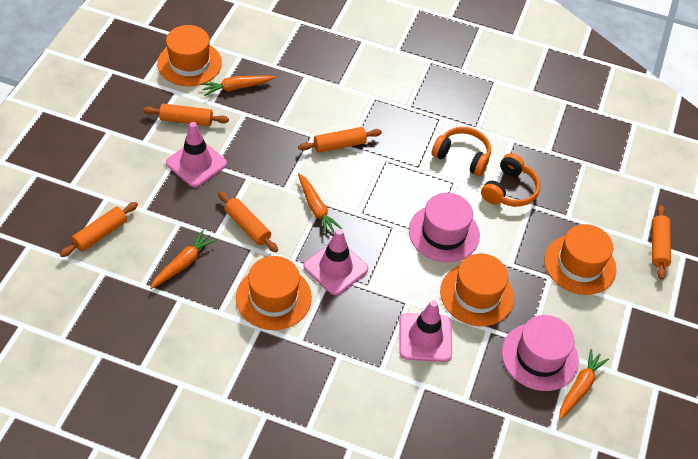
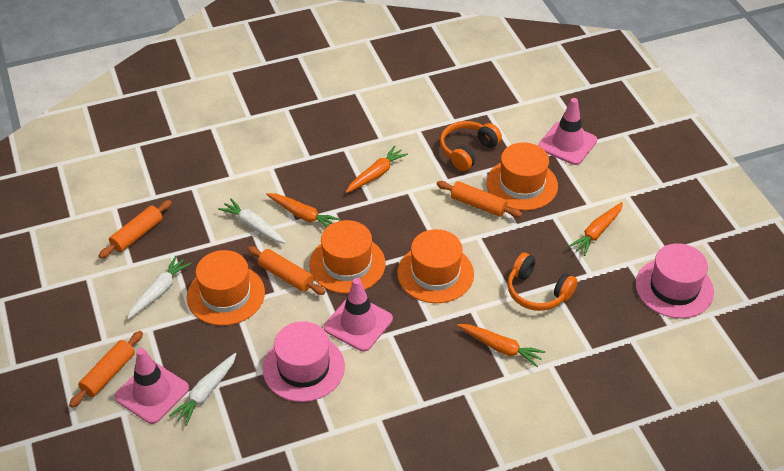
orange rolling pin: [60,202,138,257] [143,104,229,126] [218,191,278,252] [298,127,382,153] [652,205,671,280] = 5 -> [69,331,143,408] [99,200,172,259] [247,246,325,295] [437,181,522,218] = 4
white carrot: none = 0 -> [127,256,191,319] [169,353,237,426] [218,198,286,244] = 3

